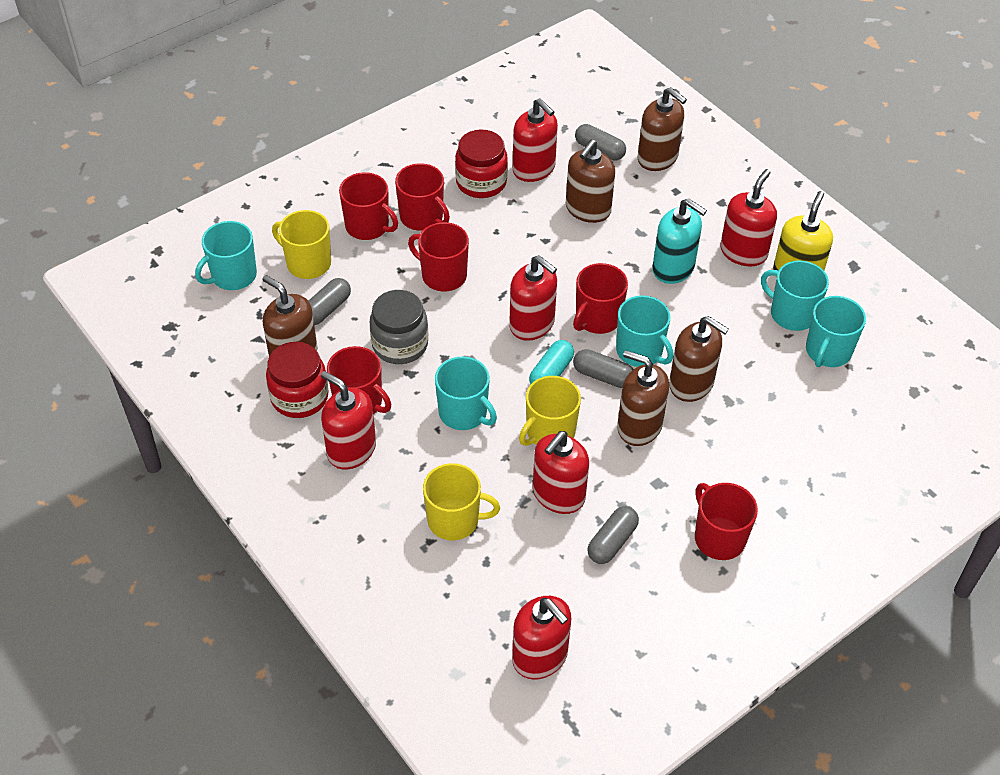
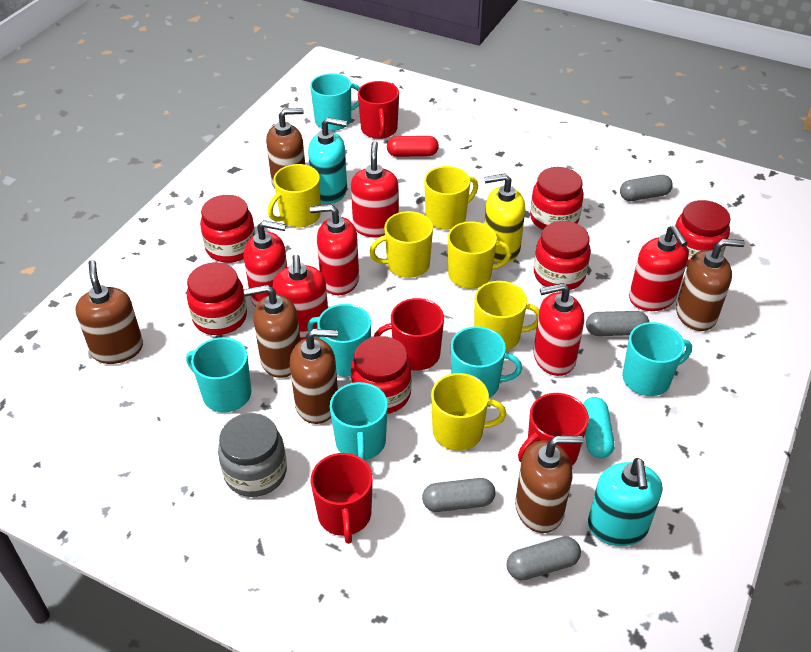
brown soap dispenser: [262,275,317,356] [566,140,615,223] [617,350,669,446] [638,87,687,171] [669,316,729,402] = 5 -> [75,260,143,364] [244,285,301,378] [266,108,305,188] [290,329,338,424] [515,436,583,533] [676,239,745,331] = 6
red capsule: none = 0 -> [387,136,439,157] = 1
red jar: [266,342,329,418] [455,129,508,198] = 2 -> [187,262,247,335] [200,195,255,263] [351,336,412,414] [530,167,584,230] [534,221,591,290] [673,200,731,266] = 6
red mug: [327,346,391,414] [339,172,398,240] [395,163,450,231] [408,222,469,291] [573,263,628,334] [695,483,758,560] = 6 -> [311,453,373,544] [358,81,399,139] [374,298,444,371] [518,393,589,466] = 4
turquoise mug: [195,221,257,290] [435,357,497,430] [616,295,674,367] [761,260,829,331] [806,296,866,367] = 5 -> [186,337,251,413] [307,304,371,377] [310,73,360,131] [330,382,388,461] [451,326,522,398] [622,322,692,396] = 6
turquoise soap dispenser: [652,198,707,284] = 1 -> [308,117,347,204] [588,458,662,546] = 2
yellow mug: [272,210,331,279] [423,463,500,540] [519,376,581,446] = 3 -> [268,164,321,227] [370,211,433,278] [424,166,478,230] [431,373,506,451] [448,221,512,289] [474,281,539,351] = 6

